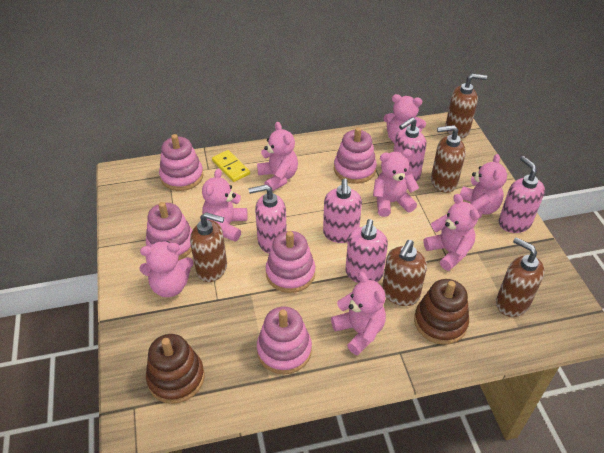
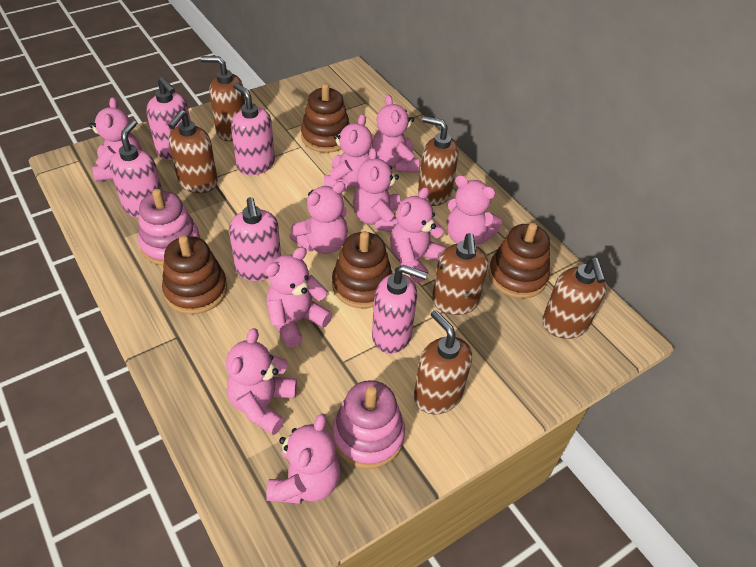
brown soap dispenser: [190,212,227,282] [382,240,427,306] [431,125,466,193] [445,73,487,138] [496,237,545,317] = 5 -> [168,110,218,193] [201,56,245,141] [414,310,472,414] [418,116,459,206] [432,233,488,315] [542,258,607,339] = 6
brown stacking toy: [146,334,205,404] [414,279,469,345] = 2 -> [162,235,227,314] [301,83,350,153] [332,231,393,308] [488,223,550,298] = 4
pink stacking toy: [146,202,193,261] [159,134,204,191] [257,306,312,374] [265,231,315,293] [334,127,377,184] = 5 -> [138,189,200,266] [332,380,405,469] = 2
pink teddy bear: [139,241,194,297] [202,169,247,242] [257,122,298,191] [331,272,386,355] [373,149,419,217] [384,94,426,143] [424,194,479,271] [460,154,507,218] = 8 -> [89,97,142,182] [226,328,297,435] [266,247,332,347] [266,413,341,504] [289,181,348,254] [324,114,373,191] [353,148,401,232] [372,95,419,173] [390,187,447,283] [447,175,503,245] = 10
yellow domino: [212,150,250,182] = 1 -> none = 0

